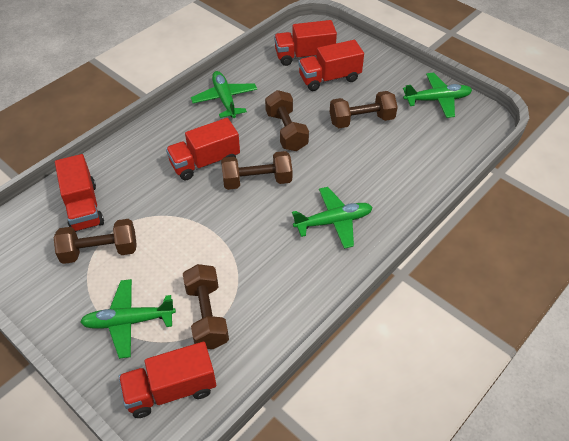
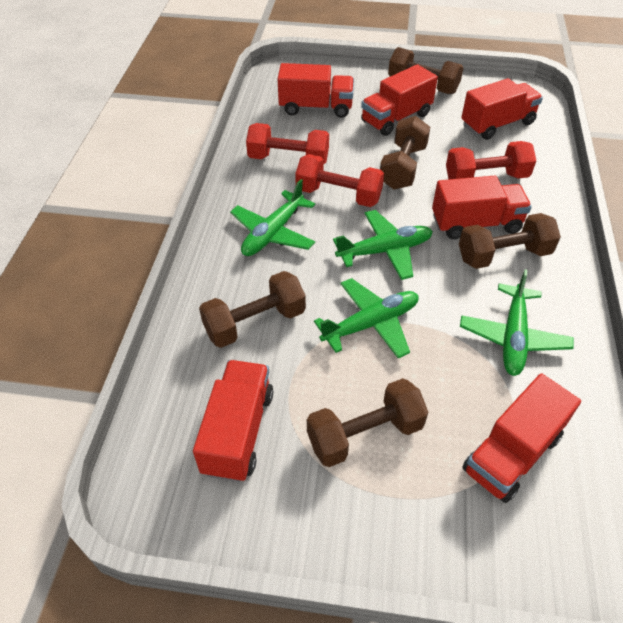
red dumbbell: none = 0 -> [246,123,329,164] [295,154,384,207] [446,141,536,179] = 3
red truck: [55,154,104,232] [119,342,216,418] [166,118,240,180] [274,20,337,66] [298,40,364,91] = 5 -> [193,360,273,482] [278,63,354,118] [361,64,438,136] [432,176,532,239] [461,78,543,140] [462,373,581,503] = 6

